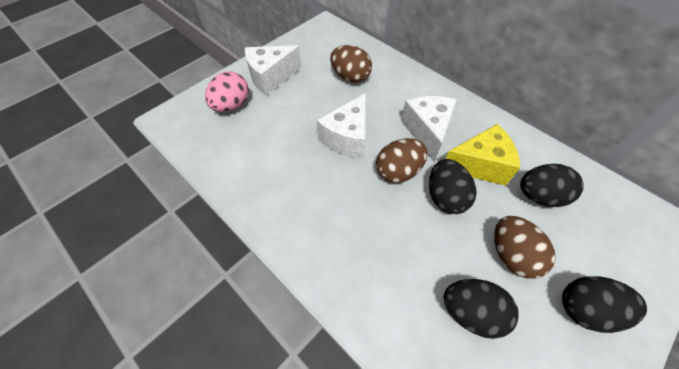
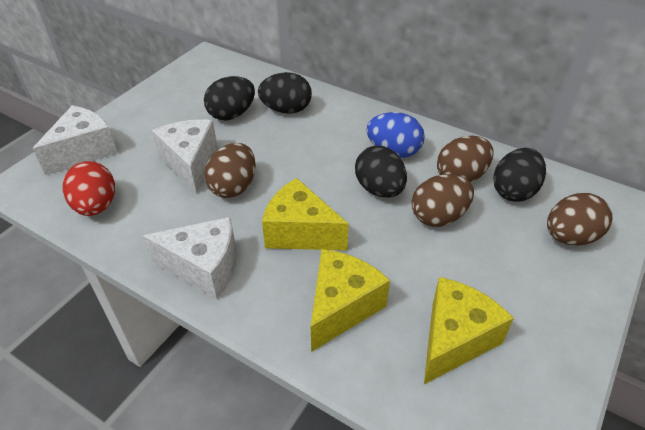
blue egg: none = 0 -> [366,112,425,158] = 1
brown egg: [330,45,372,83] [376,138,428,183] [494,216,555,279] = 3 -> [205,143,256,198] [411,174,474,227] [437,136,494,183] [547,193,612,246] = 4
pink egg: [205,72,249,112] = 1 -> none = 0
red egg: none = 0 -> [63,161,115,216] = 1
yellow cheese: [445,124,520,186] = 1 -> [262,178,349,250] [311,249,390,352] [424,277,514,384] = 3

